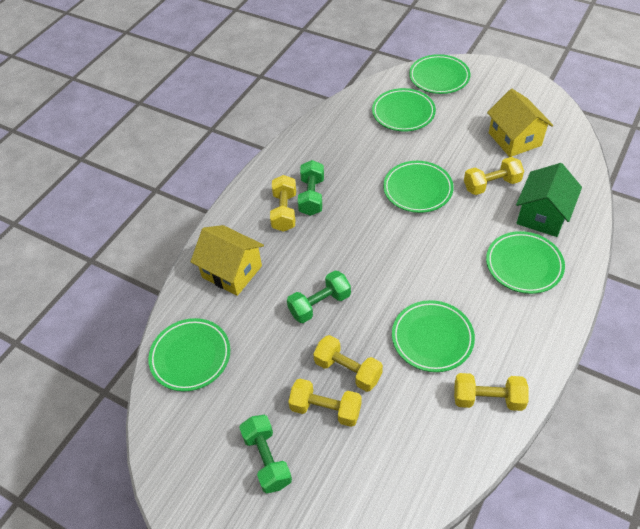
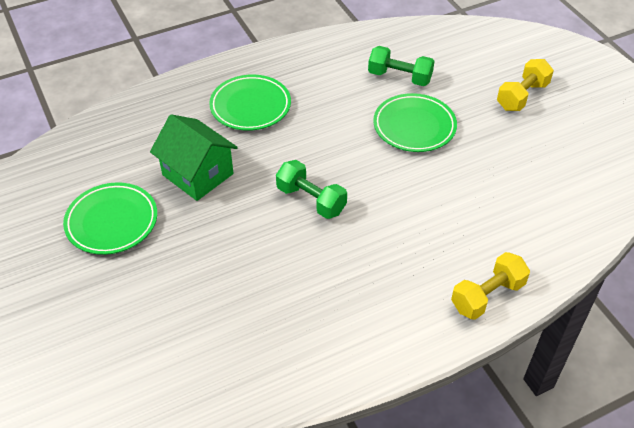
green dumbbell: [239,415,292,494] [287,271,351,323] [298,160,324,216] = 3 -> [276,160,347,219] [368,46,435,86] = 2
green plate: [148,318,230,392] [372,88,436,131] [383,161,454,213] [392,300,475,372] [409,54,470,94] [486,231,565,294] = 6 -> [63,183,157,255] [209,75,291,131] [373,93,457,152] = 3
yellow dumbbell: [270,175,296,232] [288,378,362,427] [313,335,383,392] [454,373,529,411] [464,157,524,195] = 5 -> [451,252,530,320] [497,59,554,111] = 2
yellow house: [190,225,264,296] [487,89,553,157] = 2 -> none = 0

